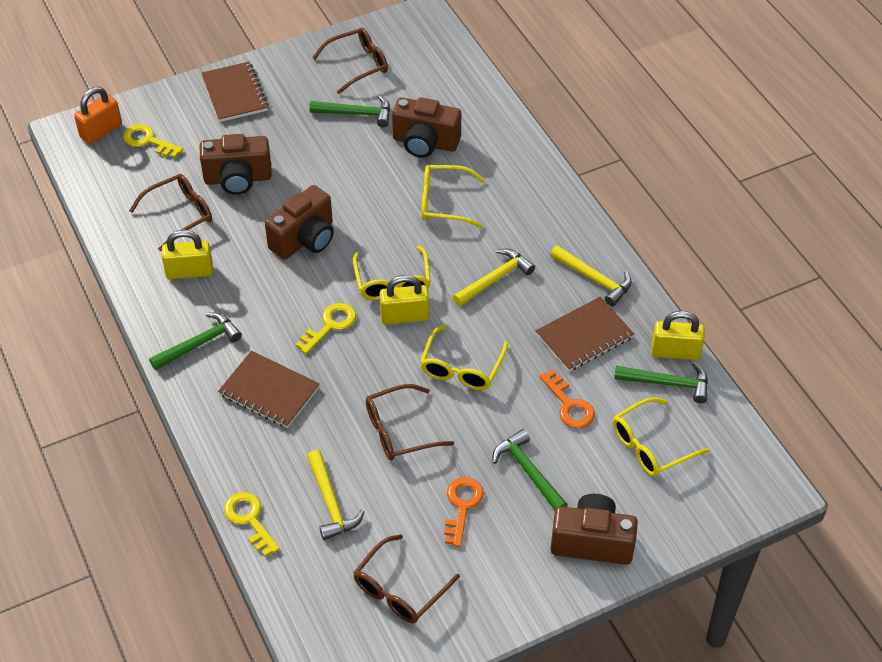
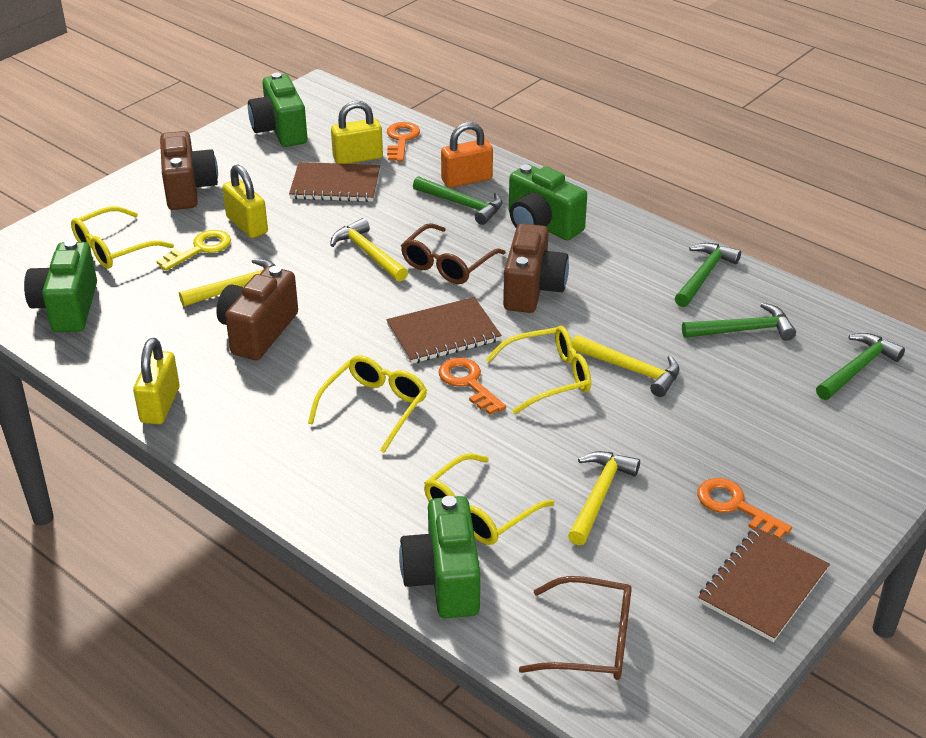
brown camera: [200,134,272,195] [265,185,334,259] [392,97,461,158] [550,494,638,565] = 4 -> [160,131,218,210] [216,266,298,360] [503,223,569,313] = 3
brown glasses: [129,174,212,251] [312,28,388,94] [353,534,460,623] [366,384,454,460] = 4 -> [401,223,506,284] [519,576,632,680] = 2
green camera: none = 0 -> [24,240,97,332] [248,73,307,147] [399,496,480,618] [509,164,587,241] = 4
orange key: [444,477,484,547] [539,370,595,429] = 2 -> [387,122,420,161] [439,358,506,415] [697,478,792,539] = 3
yellow hammer: [307,450,365,540] [453,249,535,306] [550,245,632,306] = 3 -> [179,259,276,307] [330,218,408,282] [568,451,640,545] [572,335,679,397] = 4
yellow key: [123,124,183,158] [224,492,280,557] [296,303,356,354] = 3 -> [157,230,231,271] = 1

